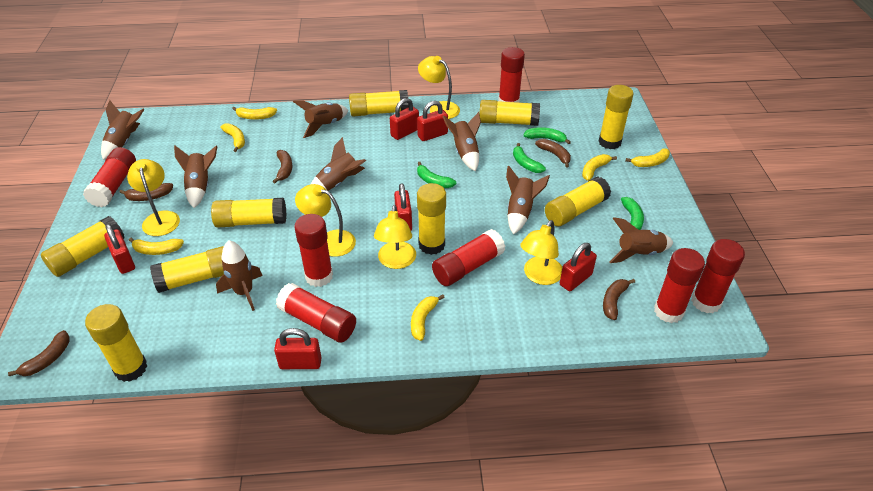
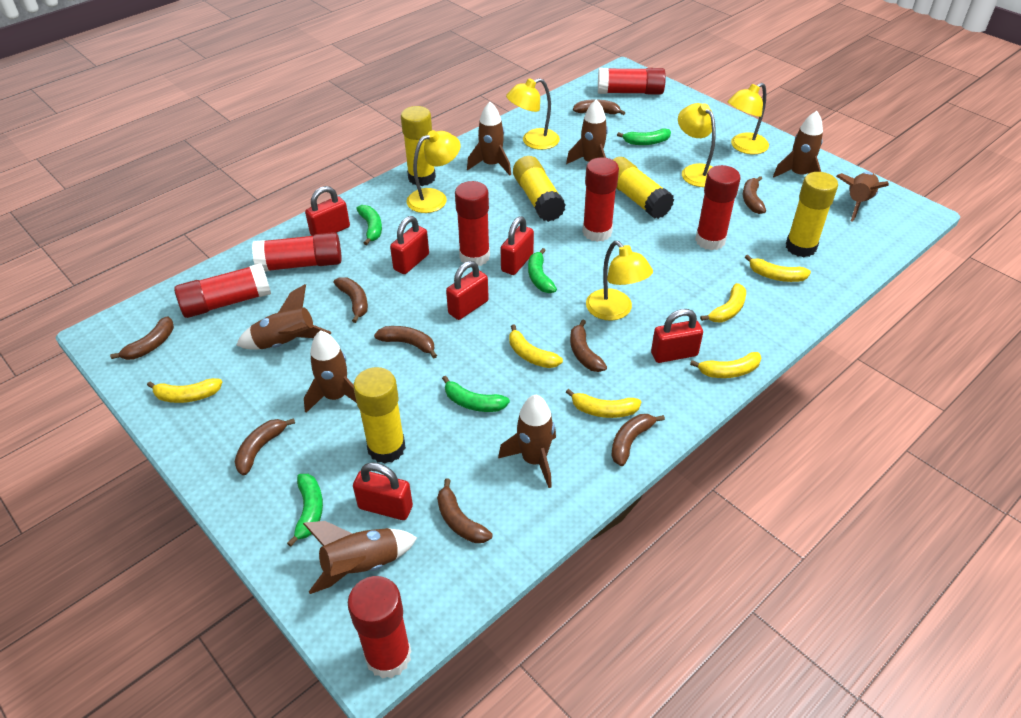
brown banana: [8,330,70,376] [119,183,173,201] [272,150,292,183] [535,139,571,168] [603,279,635,320] = 5 -> [110,316,174,360] [235,418,295,475] [333,277,368,323] [374,326,437,358] [437,478,493,543] [570,320,607,372] [573,99,625,115] [612,414,665,466] [743,176,766,214] = 9
green banana: [417,162,456,188] [513,143,546,173] [523,127,571,144] [621,197,644,230] = 4 -> [287,474,323,547] [356,205,382,245] [442,376,510,412] [528,248,557,293] [617,128,671,145] = 5
yellow glue stick: [41,216,125,277] [85,304,147,382] [150,246,224,293] [211,198,287,227] [349,90,409,116] [417,183,446,255] [479,100,540,126] [545,176,611,226] [598,85,634,149] = 9 -> [353,367,406,464] [401,106,436,186] [513,156,566,222] [613,157,674,219] [786,172,838,257] = 5

